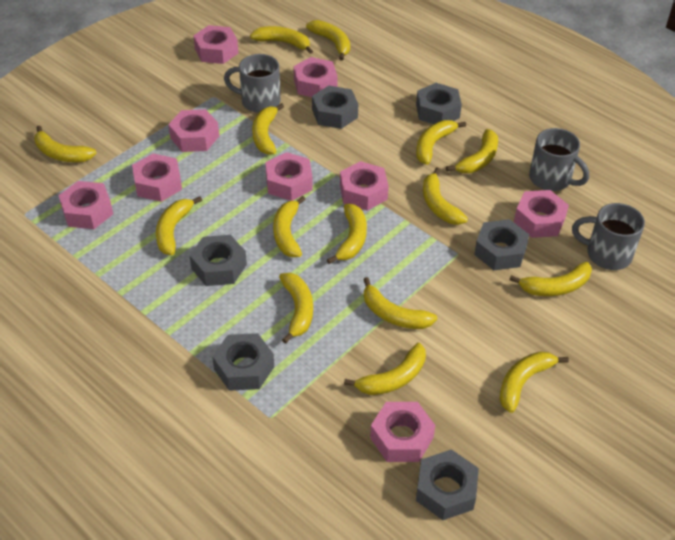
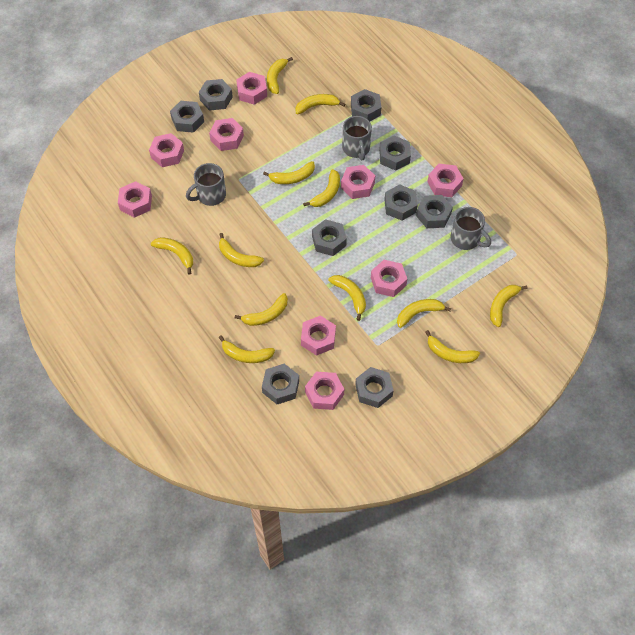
grey nut: [189,235,247,286] [212,333,274,391] [312,86,358,129] [416,83,462,124] [416,449,479,520] [474,219,529,270] = 6 -> [170,101,204,133] [199,79,233,111] [262,364,299,404] [312,219,347,256] [351,89,381,121] [355,367,394,408] [379,136,411,171] [384,184,418,221] [416,195,453,228] = 9
yellow banana: [34,125,97,162] [156,196,202,255] [250,26,313,54] [252,103,284,155] [273,196,306,257] [279,273,313,344] [306,20,350,61] [327,204,367,264] [344,343,426,395] [363,277,437,329] [416,120,466,165] [423,168,468,225] [446,129,498,173] [499,351,569,413] [509,262,592,296] = 15 -> [151,237,193,274] [219,233,264,267] [219,335,275,363] [235,293,288,326] [263,161,315,184] [267,57,293,94] [296,94,345,114] [303,169,340,207] [328,275,366,321] [397,299,451,328] [425,330,480,363] [490,285,528,327] = 12

